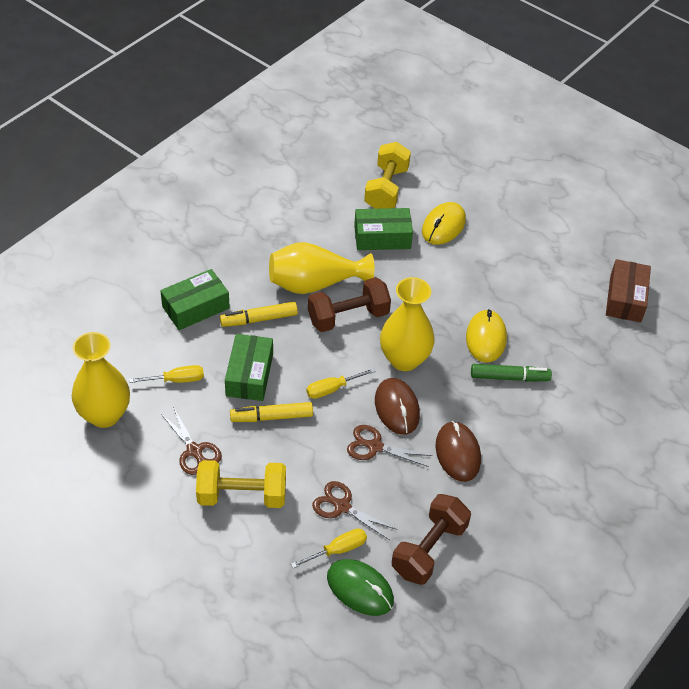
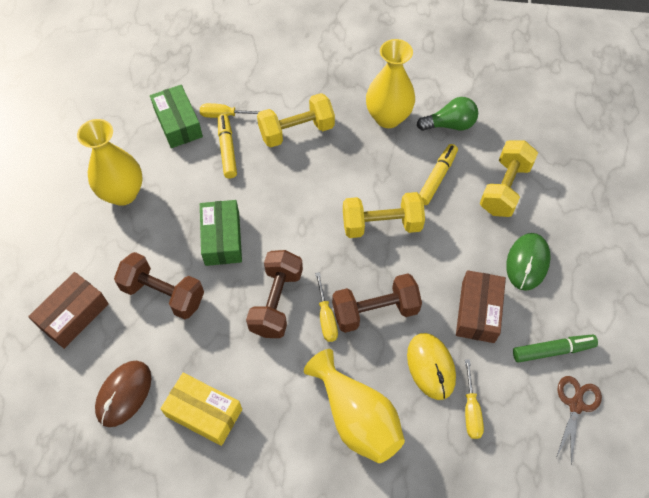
brown box: [606,259,651,323] = 1 -> [28,272,109,349] [456,270,506,343] = 2
brown dumbbell: [308,277,391,332] [392,494,471,585] = 2 -> [114,252,204,320] [246,250,303,338] [332,273,422,333] = 3
brown mouse: [375,378,420,435] [436,421,481,482] = 2 -> [95,361,151,427] = 1
brown scissors: [161,407,222,475] [312,481,397,540] [347,425,432,467] = 3 -> [556,376,602,464] = 1
green box: [160,269,230,330] [225,334,273,401] [354,208,413,250] = 3 -> [150,85,203,148] [200,200,242,266] = 2
green light bulb: none = 0 -> [417,97,478,131] = 1
yellow box: none = 0 -> [160,373,242,446] = 1
yellow dumbbell: [196,460,286,508] [364,142,411,209] = 2 -> [257,93,335,147] [343,192,425,238] [480,140,538,217] = 3
yellow mouse: [422,202,466,245] [466,309,507,362] = 2 -> [407,333,456,400] = 1

